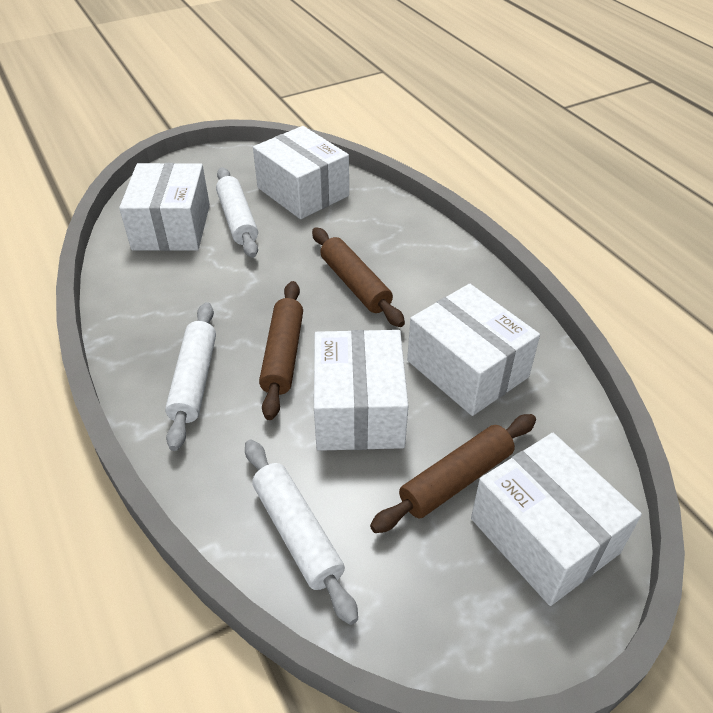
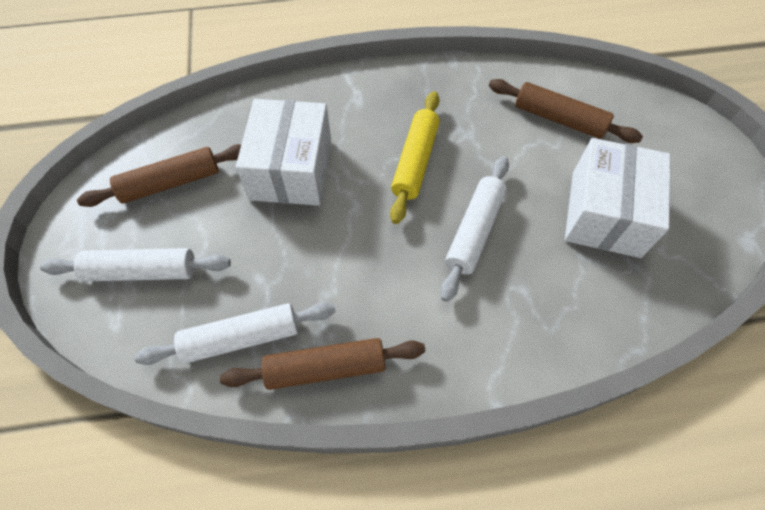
white box: [119,163,210,251] [253,126,349,219] [314,330,408,451] [407,284,540,416] [471,433,642,606] = 5 -> [236,99,331,206] [565,138,671,258] = 2
yellow rolling pin: none = 0 -> [390,91,440,224] = 1

